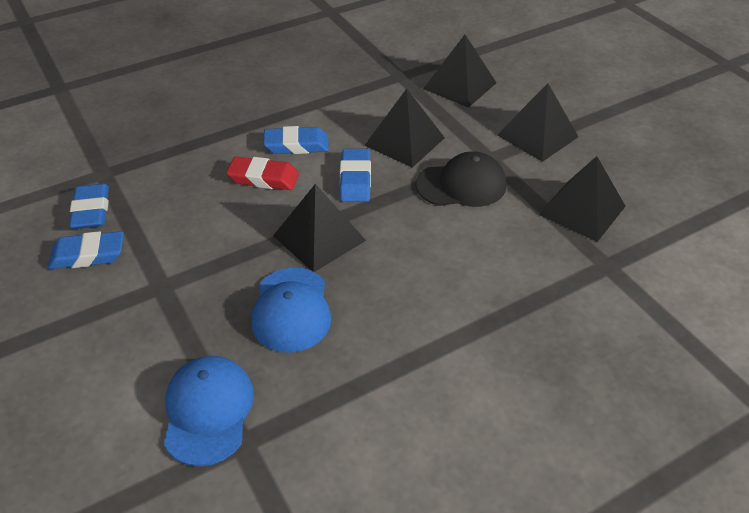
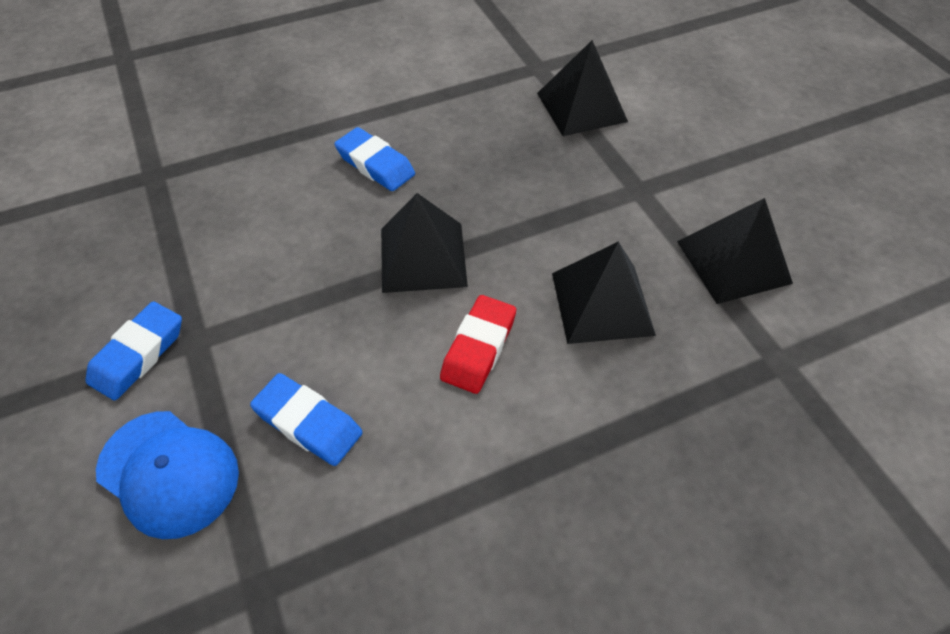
black cap: [416,151,506,207] = 1 -> none = 0
black pyramid: [273,184,366,272] [364,89,445,168] [423,35,496,108] [497,83,578,162] [538,156,626,242] = 5 -> [381,193,468,293] [537,40,628,136] [552,242,656,344] [677,198,793,304] = 4
blue cap: [164,356,254,466] [251,268,331,353] = 2 -> [96,411,239,539] = 1
blue eraser: [48,231,124,269] [69,184,109,229] [263,126,329,154] [340,149,371,202] = 4 -> [85,301,182,400] [250,373,363,466] [334,127,415,191] = 3

